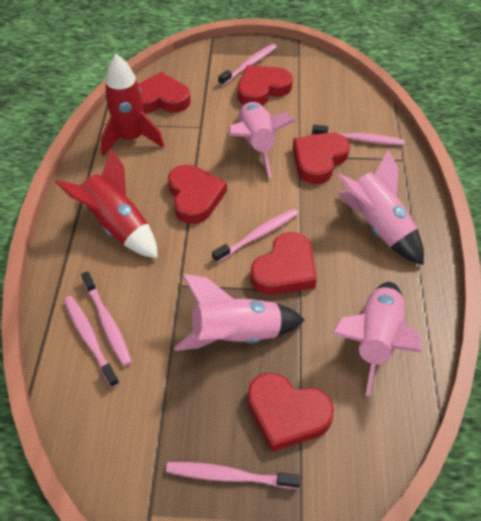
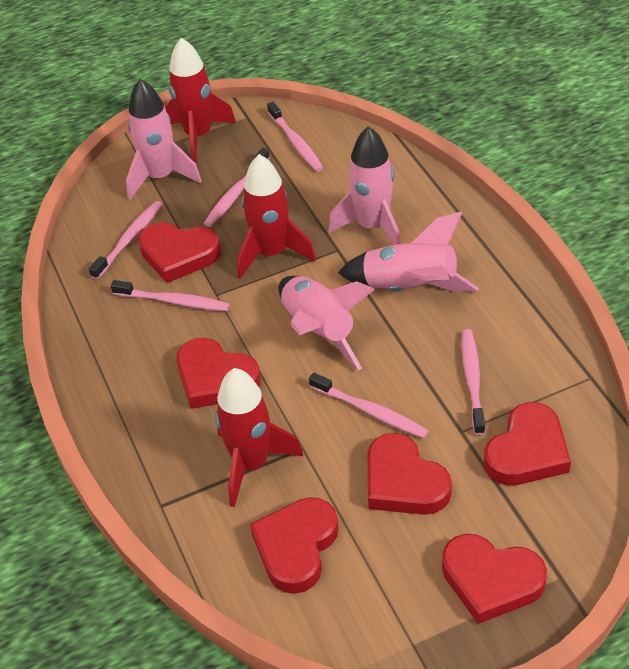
red rocket: [55,149,158,259] [101,54,164,156] = 2 -> [165,38,236,163] [215,368,303,507] [237,154,316,279] = 3

